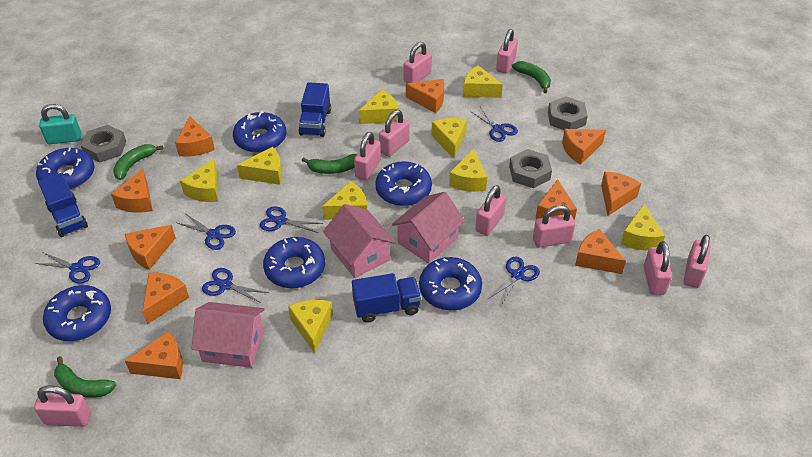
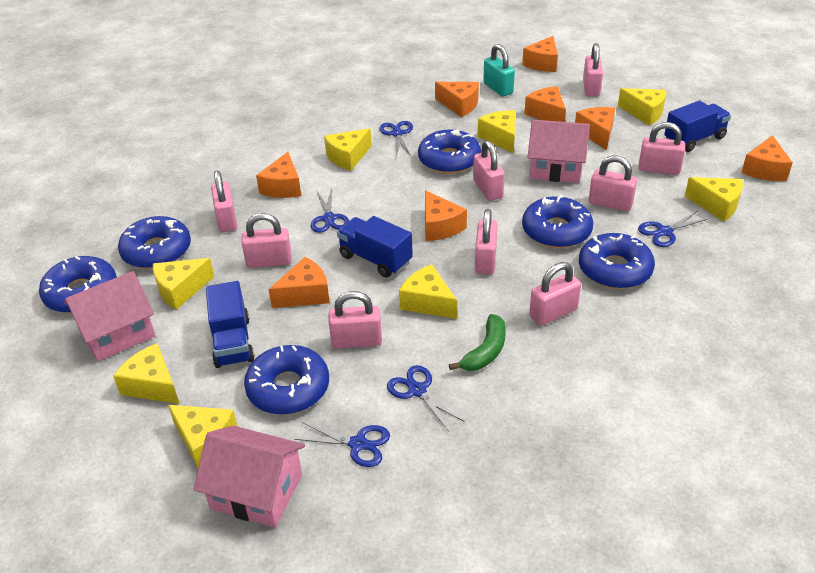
blue scissors: [35,253,100,284] [178,214,236,250] [202,268,269,303] [260,206,323,233] [470,107,518,142] [488,257,540,307] = 6 -> [294,422,390,467] [311,189,349,233] [379,121,413,156] [387,365,465,431] [638,211,708,247] = 5
green banana: [54,356,116,398] [113,144,163,180] [302,154,357,174] [512,61,551,93] = 4 -> [449,314,506,371] = 1
grey nut: [81,125,126,163] [509,149,552,188] [548,96,588,130] = 3 -> none = 0
orange cheese: [111,168,153,213] [125,225,176,270] [125,331,183,379] [142,272,189,324] [175,116,215,157] [406,79,444,113] [535,179,577,221] [562,129,606,165] [575,229,626,274] [601,172,641,216] = 10 -> [256,152,301,198] [268,257,330,308] [425,190,467,241] [435,82,479,117] [522,36,558,72] [524,86,566,122] [575,107,615,150] [741,135,793,181] = 8
yellow cheese: [180,159,218,202] [237,147,282,185] [288,300,333,353] [322,181,367,220] [359,90,399,124] [431,118,467,158] [449,149,487,192] [463,66,503,98] [621,204,665,250] = 9 -> [113,343,180,404] [153,258,215,310] [168,405,238,468] [324,128,372,171] [399,264,457,319] [477,110,515,154] [618,88,666,125] [685,177,743,222] = 8

